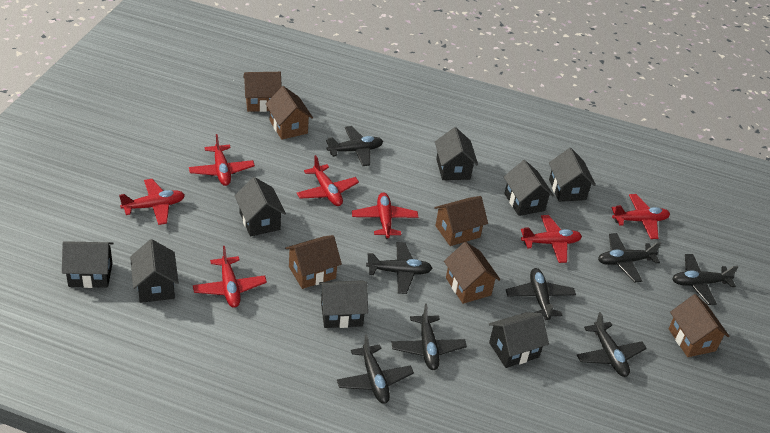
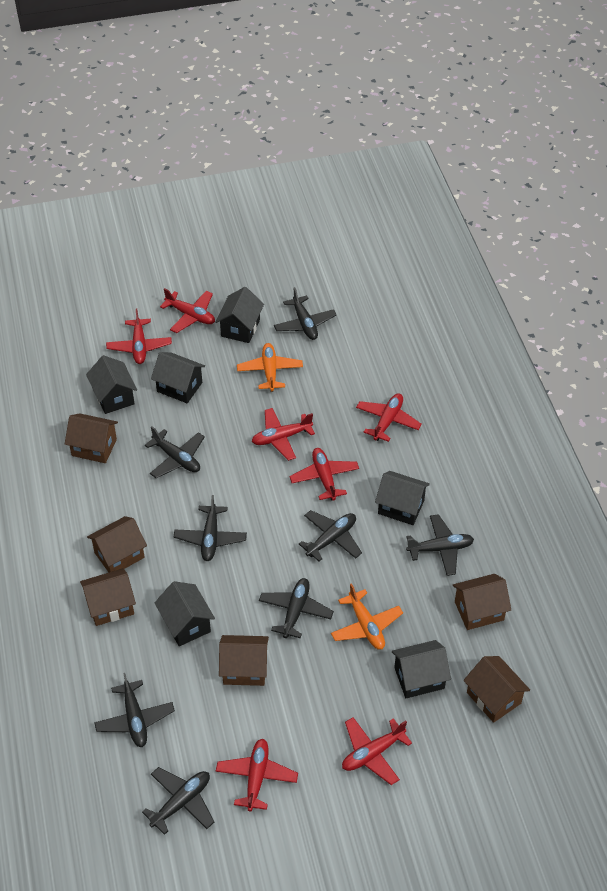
black house: [62,241,114,288] [130,239,179,303] [235,177,286,236] [319,280,368,328] [435,127,478,180] [489,312,549,368] [504,160,554,216] [549,148,596,202] = 8 -> [86,355,137,414] [151,352,205,403] [155,581,215,646] [215,287,264,343] [375,471,430,525] [392,640,451,698] = 6
orange plane: none = 0 -> [237,343,303,392] [331,583,403,650] = 2

